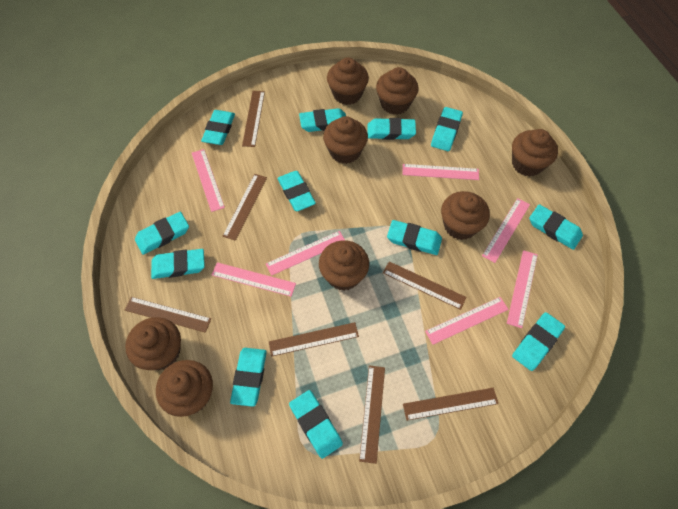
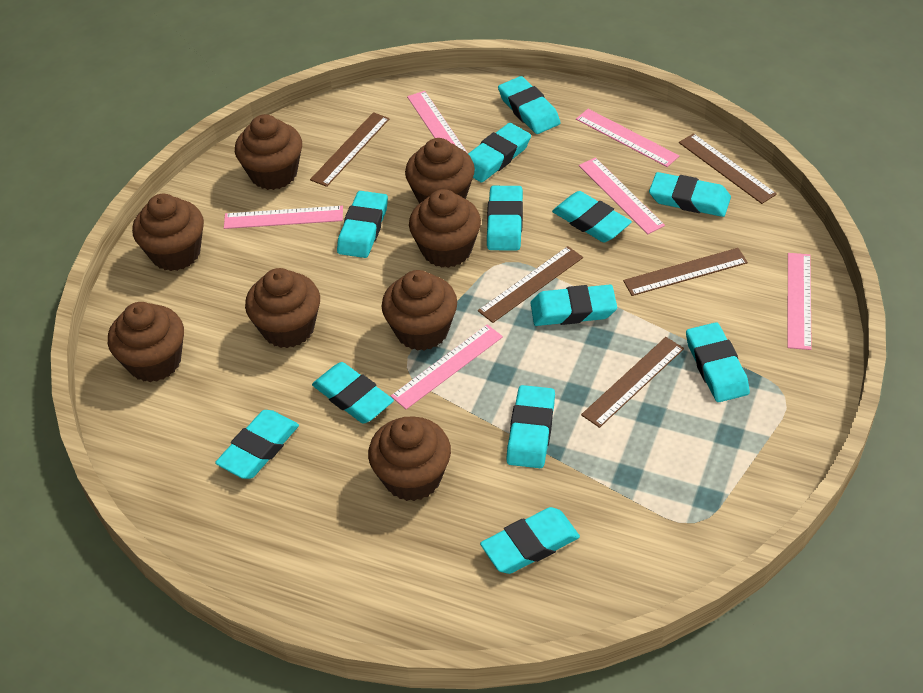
brown ruler: [125,297,211,333] [223,174,267,241] [242,91,265,147] [269,322,359,357] [359,365,385,464] [383,261,467,310] [403,388,498,421] = 7 -> [310,112,390,187] [478,246,583,323] [581,337,684,428] [623,248,748,296] [679,133,777,204] = 5
pink ruler: [192,149,225,212] [212,262,296,296] [266,231,345,276] [402,164,479,180] [425,297,509,345] [482,198,530,263] [507,250,538,328] = 7 -> [224,206,343,229] [391,324,503,409] [407,91,468,154] [576,109,679,167] [579,157,665,234] [787,253,812,350] = 6

